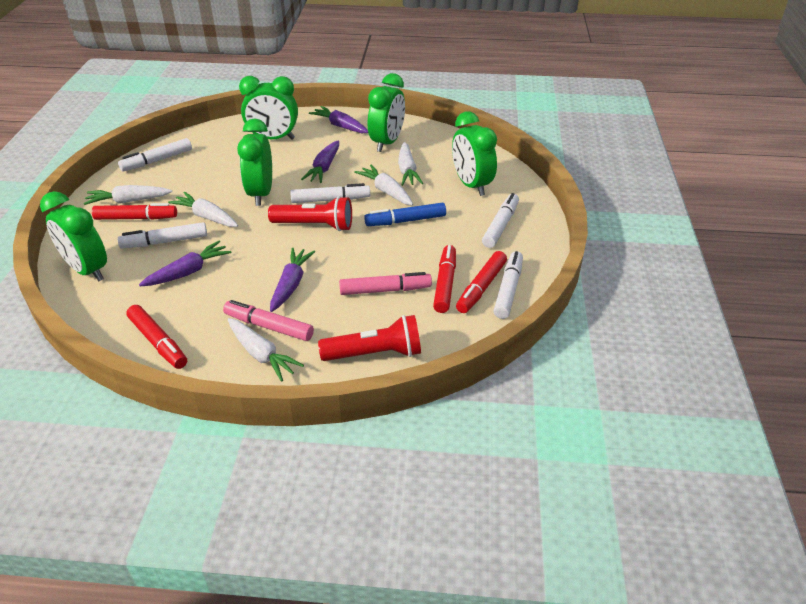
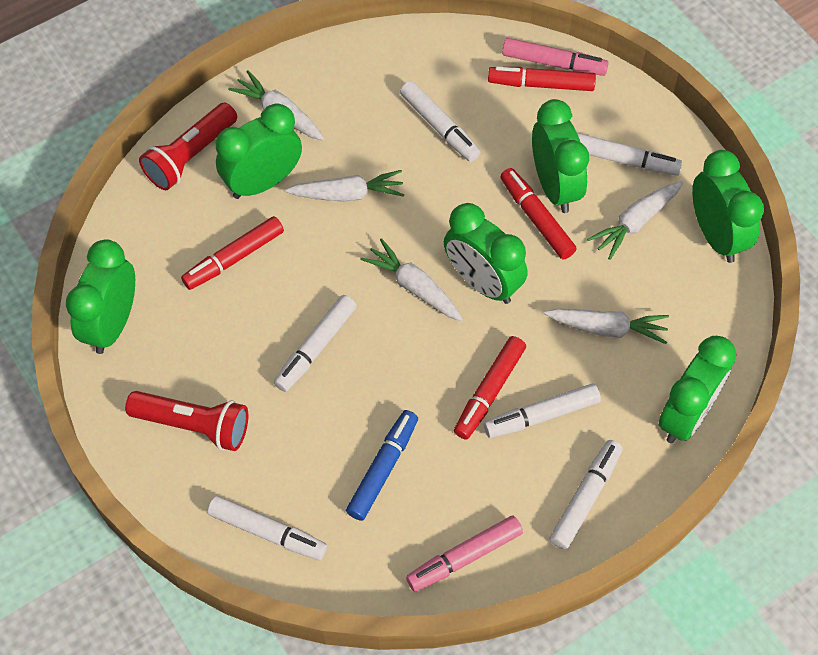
green clock: [40,191,107,281] [237,118,272,206] [239,76,298,139] [368,73,405,152] [452,111,497,196] = 5 -> [66,239,135,354] [216,103,302,199] [444,203,528,304] [532,99,589,213] [659,336,736,444] [692,150,764,263] = 6
purple carrot: [139,241,232,286] [270,248,315,312] [301,140,339,183] [309,106,368,133] = 4 -> none = 0
white marker: [118,138,192,172] [118,222,207,249] [290,183,370,203] [482,193,519,248] [493,251,523,319] = 5 -> [208,496,327,560] [274,295,357,392] [400,81,480,162] [484,383,601,438] [549,440,622,550] [578,133,682,176] = 6

